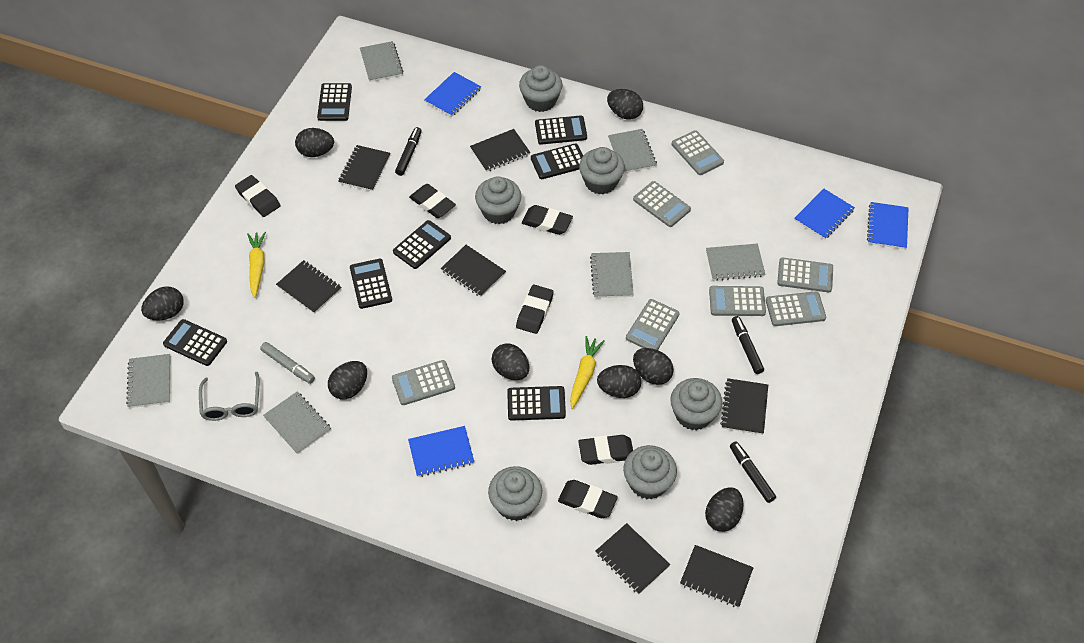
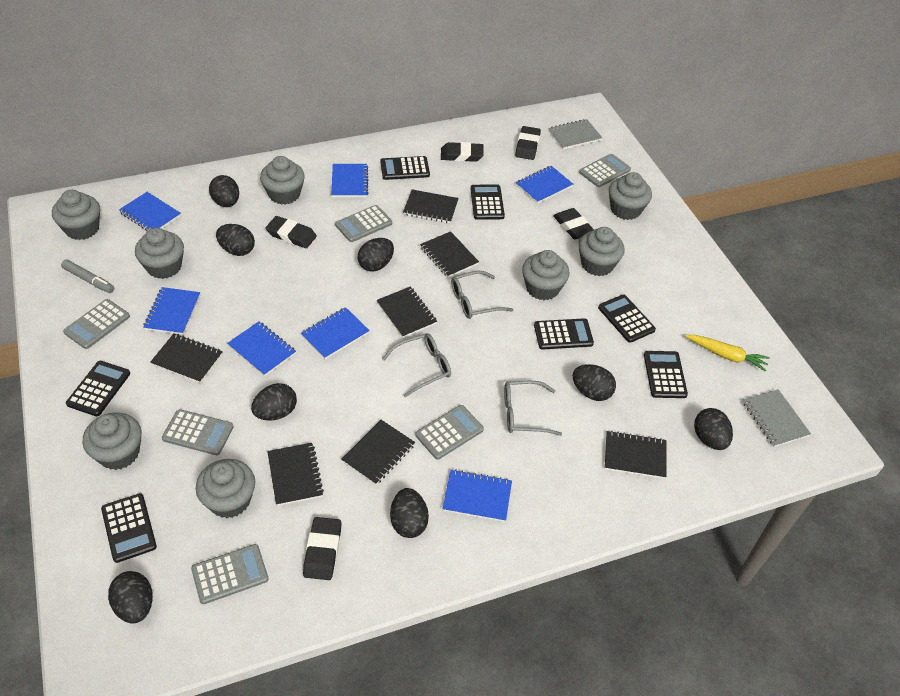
black eraser: [235,175,281,217] [409,184,456,218] [516,285,554,334] [522,205,573,235] [558,480,618,518] [578,435,633,465] = 6 -> [266,216,317,249] [303,517,341,580] [441,142,484,162] [515,126,541,160] [553,208,594,239] = 5
black marker: [395,127,422,176] [730,442,776,503] [732,316,764,374] = 3 -> none = 0
blue notebook: [408,426,474,477] [424,72,481,117] [794,189,855,240] [867,202,909,249] = 4 -> [119,192,181,231] [143,287,200,335] [227,322,296,376] [301,307,370,359] [331,164,368,197] [443,469,512,522] [516,166,573,204] = 7
grey calculator: [392,360,455,405] [626,299,680,350] [633,181,691,227] [672,130,724,175] [709,286,766,316] [766,291,826,326] [777,257,833,293] = 7 -> [63,299,130,349] [162,409,234,455] [191,544,269,604] [335,205,392,242] [416,405,484,460] [579,154,631,187] = 6
grey cupcake: [475,176,521,224] [488,466,542,521] [519,65,563,112] [579,147,625,195] [623,445,677,499] [670,378,722,430] = 6 -> [52,190,100,240] [83,412,141,470] [135,228,184,279] [196,459,255,518] [260,156,305,205] [522,250,570,300] [579,227,625,276] [609,172,652,220] = 8
grey glasses: [199,372,260,421] = 1 -> [382,333,451,397] [451,271,513,319] [504,381,562,436] = 3
grey notebook: [126,354,171,408] [263,392,331,454] [360,41,403,82] [590,252,634,298] [608,129,657,173] [706,244,765,281] = 6 -> [548,119,602,149] [743,389,811,447] = 2
yellow carrot: [247,232,266,298] [570,336,605,409] = 2 -> [685,335,770,372] = 1

